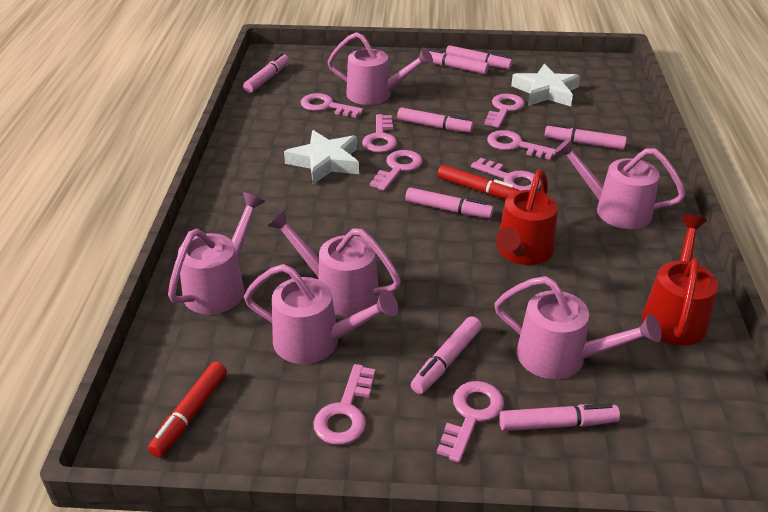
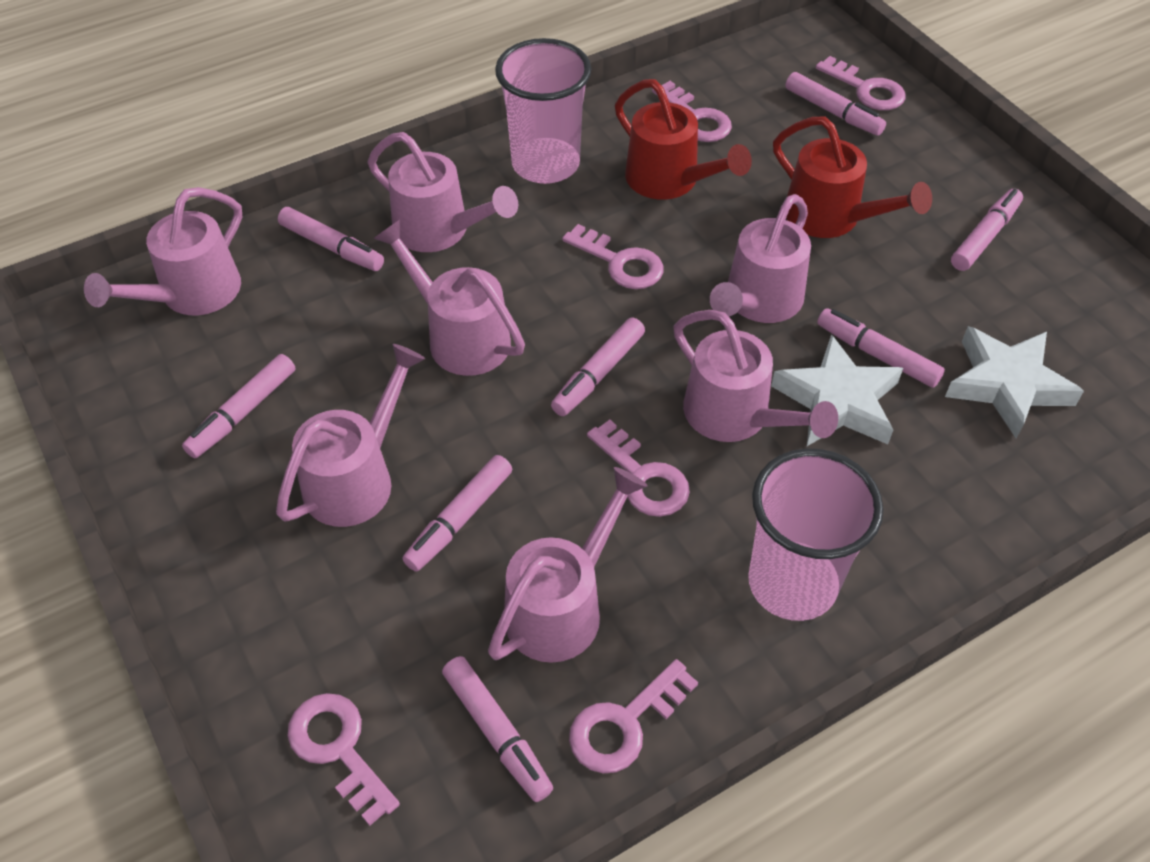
pink cup: none = 0 -> [495,38,591,184] [748,449,884,621] = 2
pink key: [301,93,364,118] [313,364,375,445] [362,114,397,153] [370,150,422,191] [437,381,504,463] [471,158,541,191] [484,94,525,128] [487,130,556,160] = 8 -> [288,693,400,826] [562,224,663,289] [569,659,698,773] [587,420,690,517] [652,81,732,142] [816,56,905,110] = 6
pink watering can: [168,192,265,314] [244,264,398,364] [268,210,401,316] [328,32,433,105] [495,276,662,379] [554,138,686,229] = 6 -> [84,187,242,315] [276,344,425,527] [368,132,518,252] [373,220,525,376] [488,467,648,663] [673,310,838,442] [710,194,811,323] = 7
red marker: [148,362,227,457] [438,165,520,199] = 2 -> none = 0

